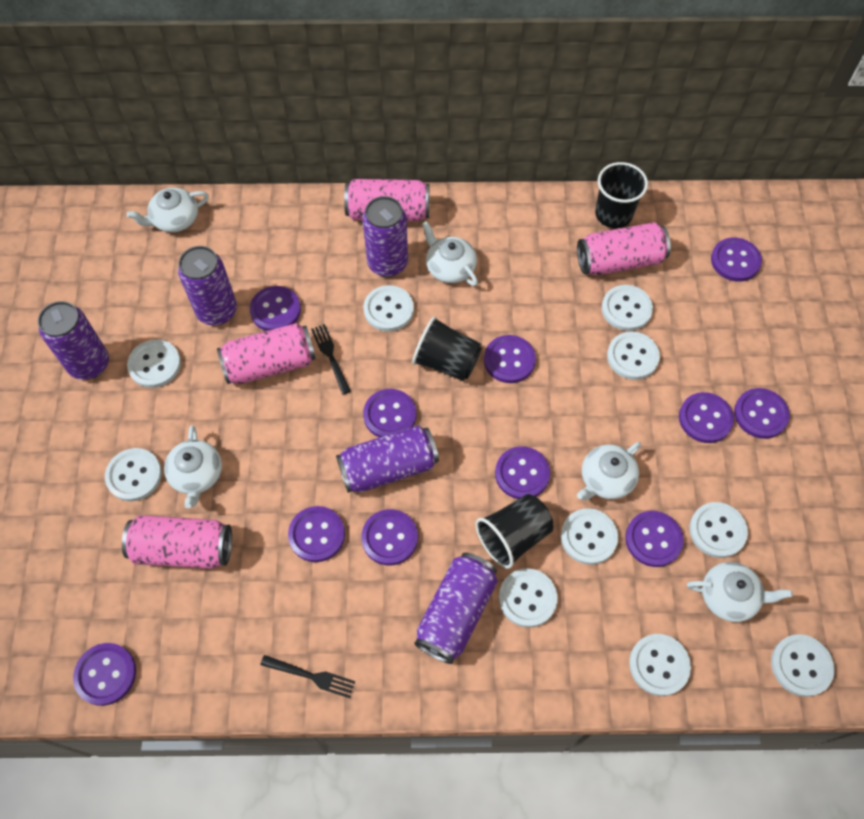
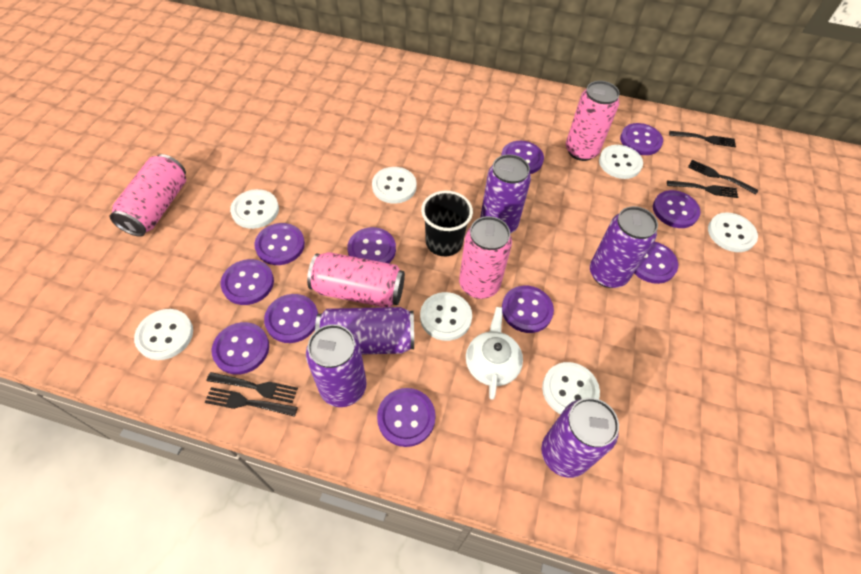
black cup: [412,316,482,381] [475,494,553,569] [595,162,648,228] = 3 -> [421,191,473,256] = 1
black fork: [260,655,355,698] [311,324,351,395] = 2 -> [205,387,298,417] [207,372,298,403] [667,180,738,198] [669,131,736,147] [688,160,758,195] = 5
white button: [105,448,162,501] [127,339,181,388] [363,285,414,331] [499,568,558,628] [561,508,618,565] [602,285,653,331] [607,332,660,380] [629,634,691,696] [689,502,748,558] [771,634,835,697] = 10 -> [134,309,193,360] [230,189,279,229] [372,167,416,204] [420,292,472,341] [542,362,600,414] [599,145,643,179] [708,212,758,252] = 7
white teapot: [127,188,209,232] [164,425,222,508] [422,221,478,286] [577,442,641,500] [687,562,793,622] = 5 -> [466,307,523,400] = 1

